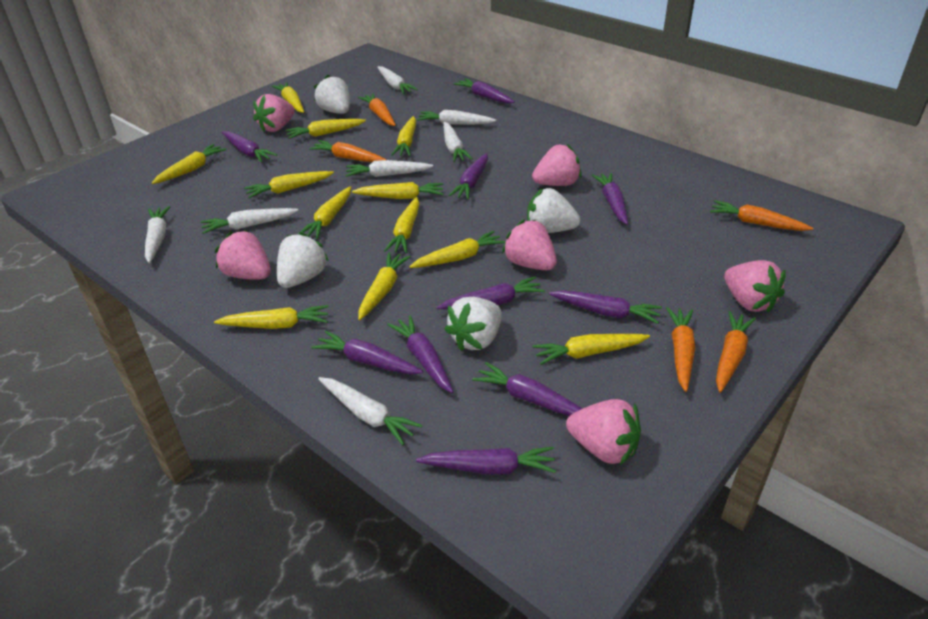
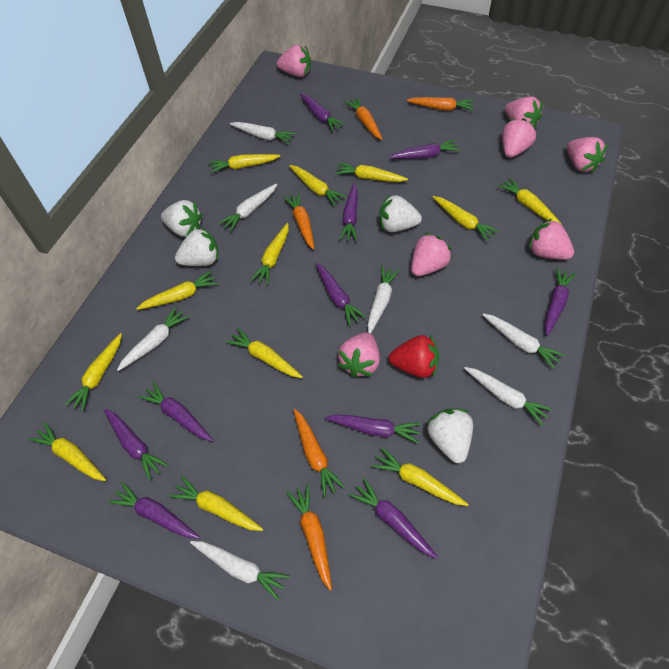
pink strawberry: [215,230,271,280] [253,94,295,132] [502,219,557,270] [532,144,582,186] [566,399,641,465] [724,260,786,313] = 6 -> [277,45,311,77] [338,332,380,378] [411,233,452,276] [502,118,537,158] [505,96,543,126] [529,219,574,260] [567,137,608,173] = 7
red strawberry: none = 0 -> [389,335,439,378] = 1

